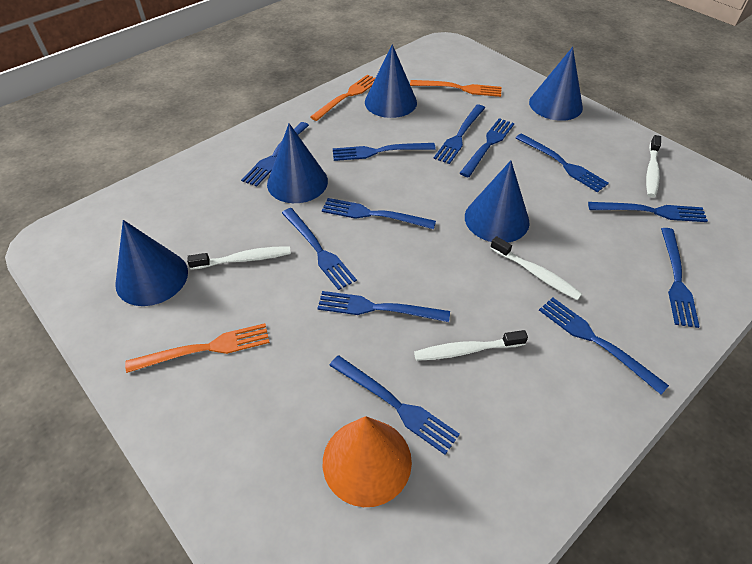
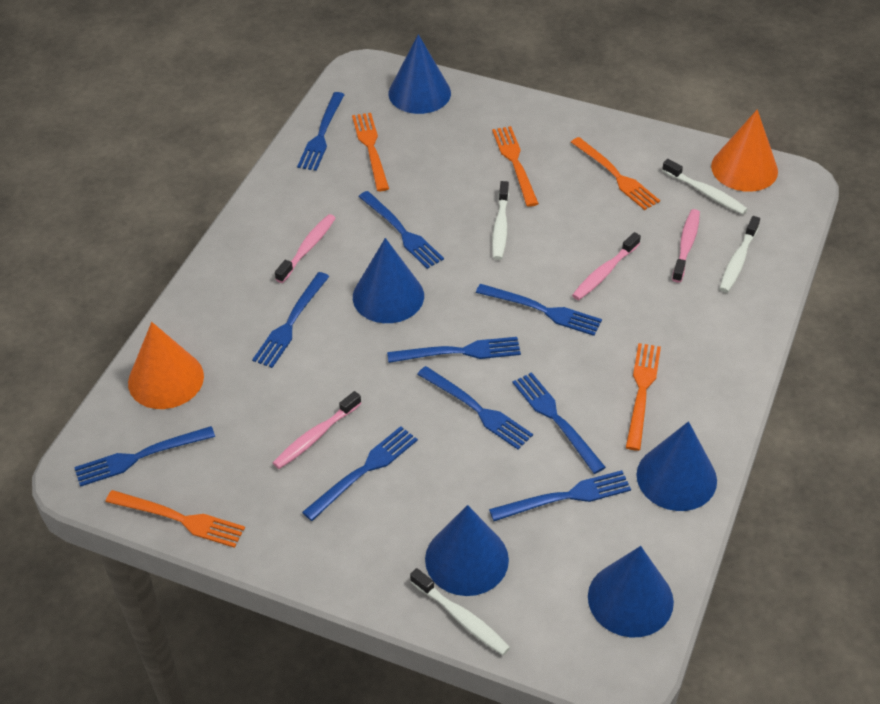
blue fork: [241,122,309,187] [282,208,357,290] [317,291,450,322] [322,198,436,229] [329,355,460,455] [333,143,436,161] [434,105,485,164] [460,118,514,178] [516,133,609,192] [539,297,669,394] [588,202,708,222] [661,228,700,328] = 12 -> [74,426,215,487] [252,272,330,368] [297,92,345,171] [302,426,418,521] [359,191,444,269] [387,337,521,363] [417,366,533,449] [476,284,602,336] [489,470,631,521] [512,372,606,474] = 10
orange cone: [323,416,412,507] = 1 -> [128,322,204,409] [711,109,778,192] = 2
orange fork: [125,323,270,373] [310,74,375,121] [410,80,502,97] = 3 -> [105,490,245,548] [352,113,389,191] [492,126,539,207] [571,137,660,210] [626,343,661,451] = 5
pink toothbrush: none = 0 -> [273,391,362,469] [275,214,336,283] [572,232,641,300] [672,209,700,283] = 4

